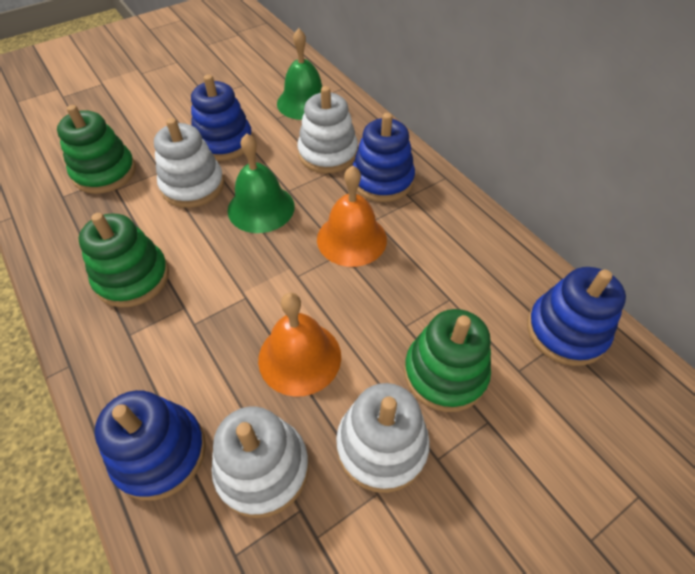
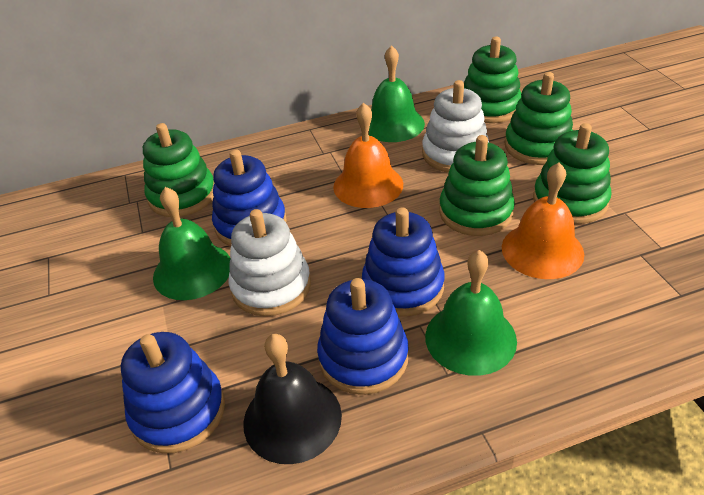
black bell: none = 0 -> [243,334,342,464] = 1
green bell: [228,133,295,233] [277,28,322,120] = 2 -> [153,187,231,300] [369,45,425,142] [425,250,517,376] = 3
green stacking toy: [57,105,136,194] [78,213,169,307] [404,309,491,412] = 3 -> [143,123,214,217] [439,135,515,236] [464,37,521,123] [504,72,573,165] [533,123,611,224] = 5
white stacking toy: [154,118,224,208] [211,406,309,518] [297,86,358,173] [336,383,430,493] = 4 -> [229,209,311,316] [422,80,489,172] = 2

